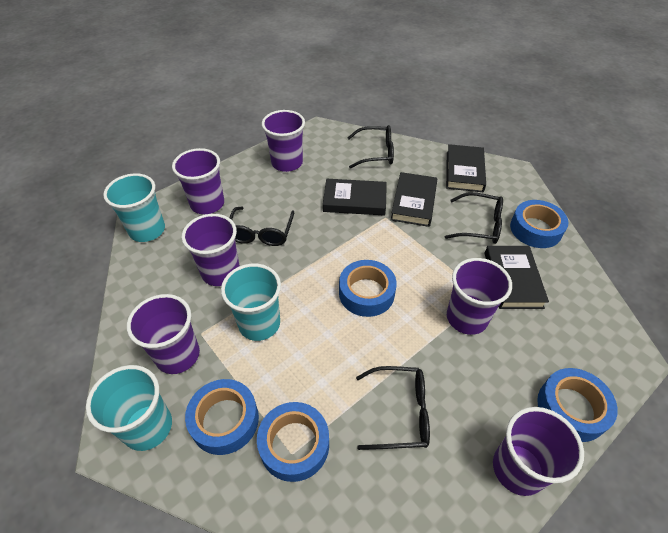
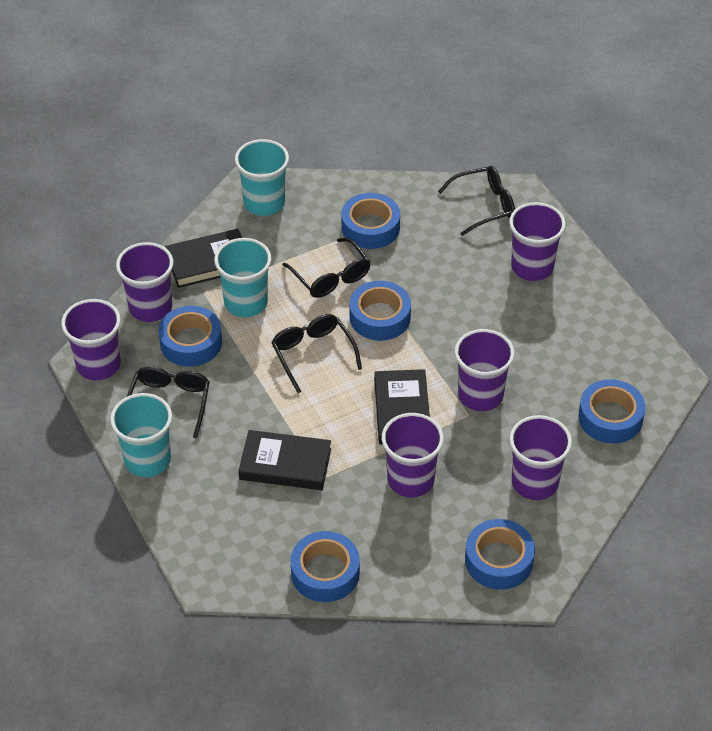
black book: [323,179,387,215] [391,172,437,227] [446,144,486,192] [485,246,549,309] = 4 -> [165,229,242,288] [238,430,331,490] [374,369,430,444] = 3
blue tape: [185,379,259,455] [257,402,329,482] [339,260,397,317] [510,200,569,248] [537,368,618,442] = 5 -> [158,306,222,367] [290,531,360,602] [341,193,400,249] [349,281,411,341] [465,519,535,590] [578,379,645,444] = 6

